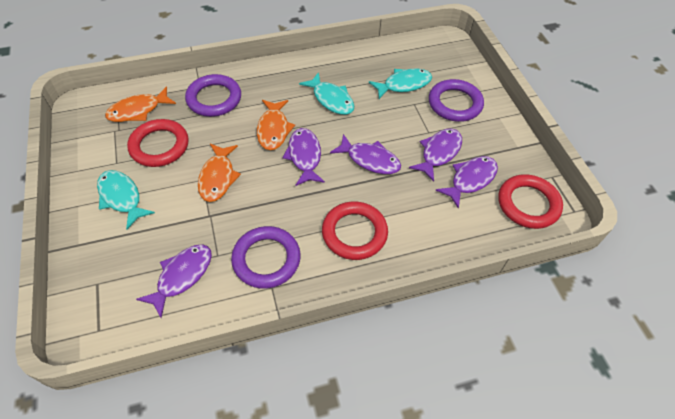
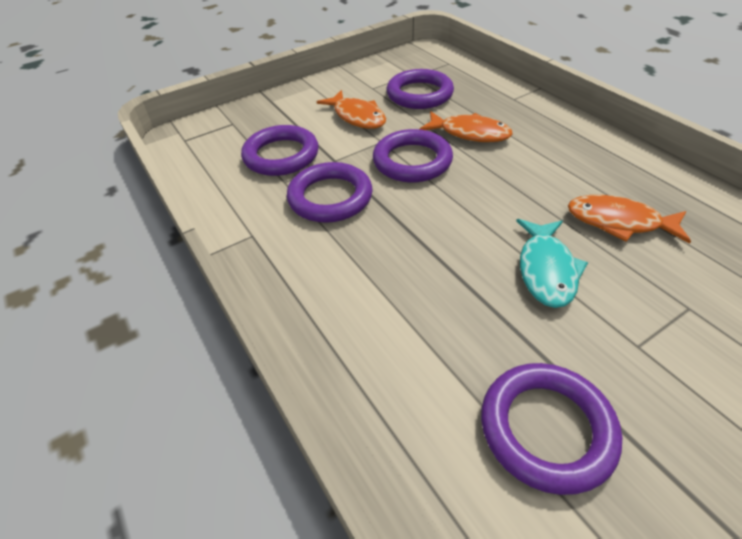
purple fish: [136,244,212,318] [282,128,325,186] [330,134,401,174] [409,128,462,182] [436,156,498,208] = 5 -> none = 0
purple ring: [185,74,241,117] [231,226,301,289] [429,79,484,122] = 3 -> [241,125,319,176] [287,162,373,223] [373,129,453,182] [387,69,454,109] [481,363,622,495] = 5
red ring: [127,119,189,167] [322,201,388,260] [498,174,563,229] = 3 -> none = 0
turquoise fish: [97,170,155,229] [299,72,354,115] [369,68,432,99] = 3 -> [516,219,588,308] = 1

